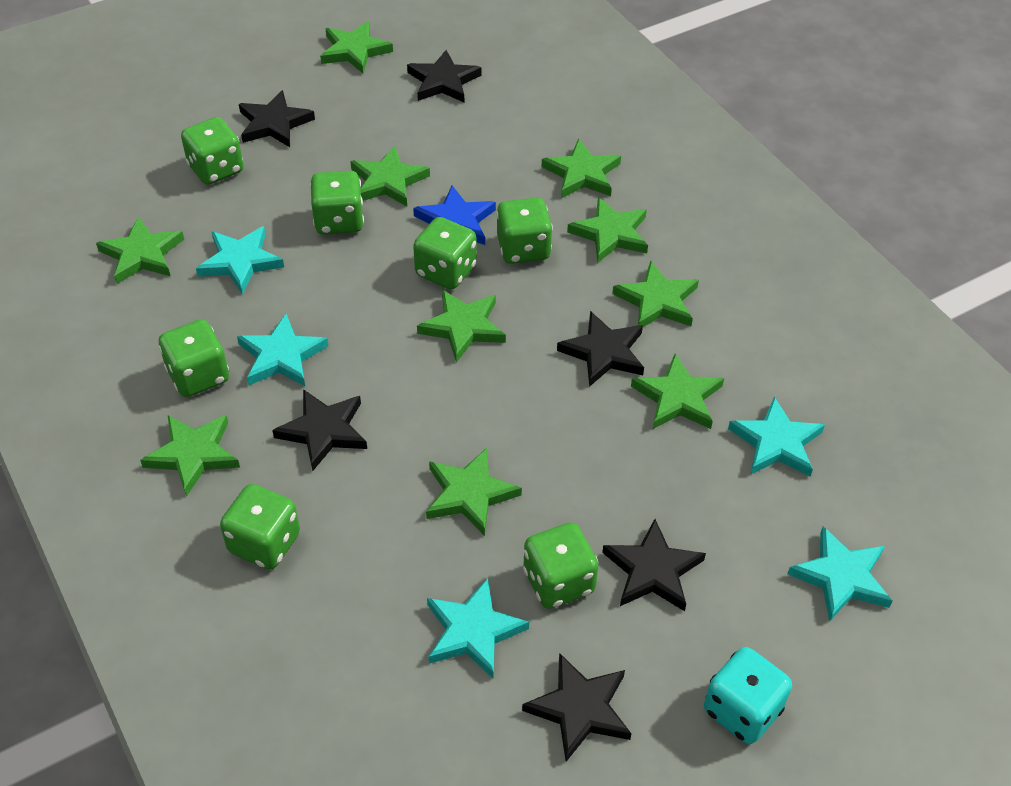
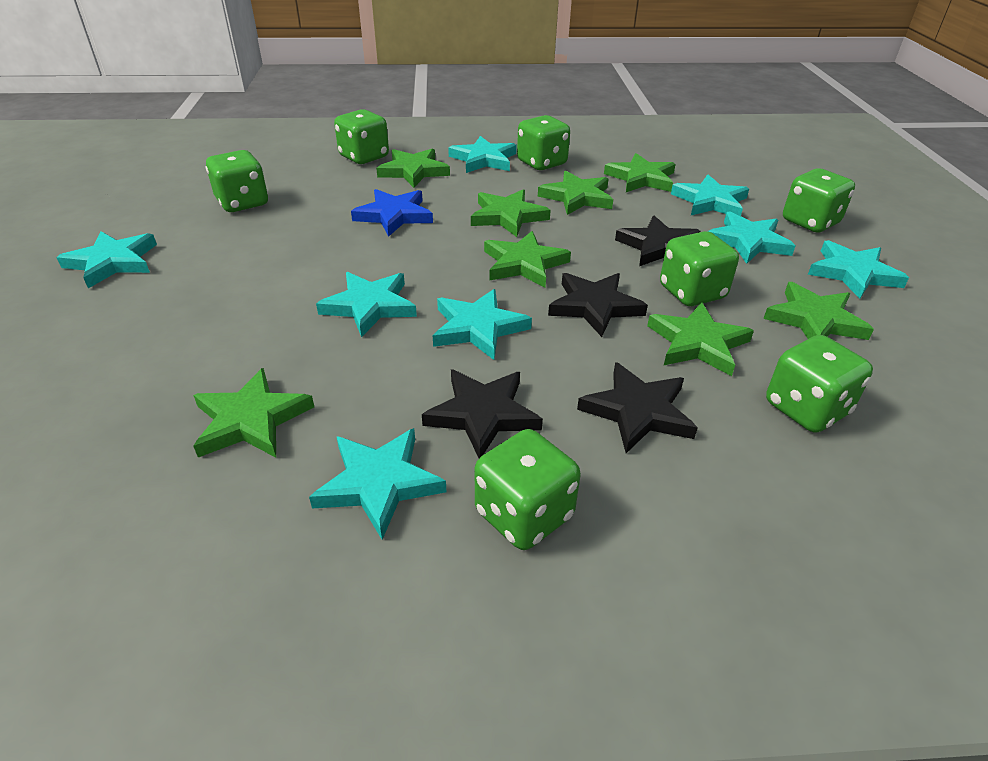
black star: [239,90,315,147] [272,389,367,471] [407,50,481,102] [522,653,632,762] [557,311,644,387] [602,519,706,611] = 6 -> [422,369,543,458] [548,273,648,337] [577,362,698,453] [615,216,700,266] = 4
green star: [96,217,184,284] [140,415,240,497] [320,21,393,73] [350,146,430,206] [417,290,506,363] [426,448,522,536] [542,139,621,198] [567,197,648,262] [612,261,699,327] [631,354,724,429] = 10 -> [193,368,314,458] [376,148,450,188] [471,189,551,237] [484,231,571,287] [538,171,613,215] [604,153,676,192] [647,302,754,376] [763,282,874,340] = 8
turquoise dice: [704,647,792,744] = 1 -> none = 0
turquoise star: [196,226,284,294] [237,314,328,386] [427,578,529,679] [728,397,825,477] [787,526,892,622] = 5 -> [56,231,157,288] [309,428,446,540] [316,272,417,337] [433,289,532,360] [448,136,517,173] [671,175,749,216] [707,211,796,264] [808,240,909,299] = 8

